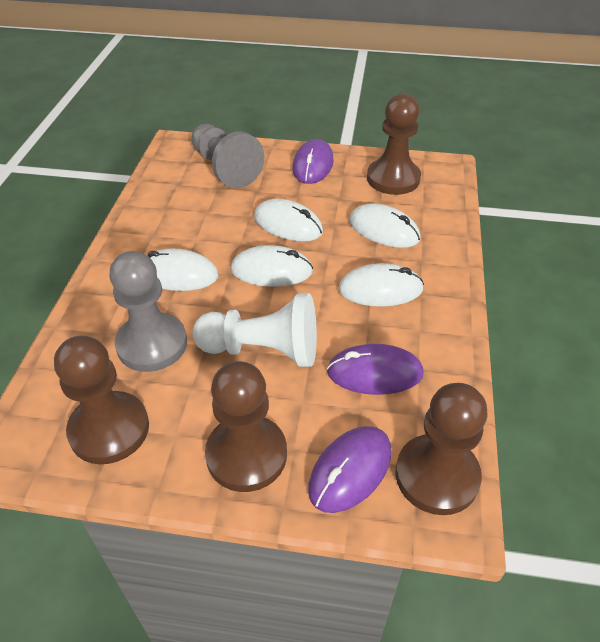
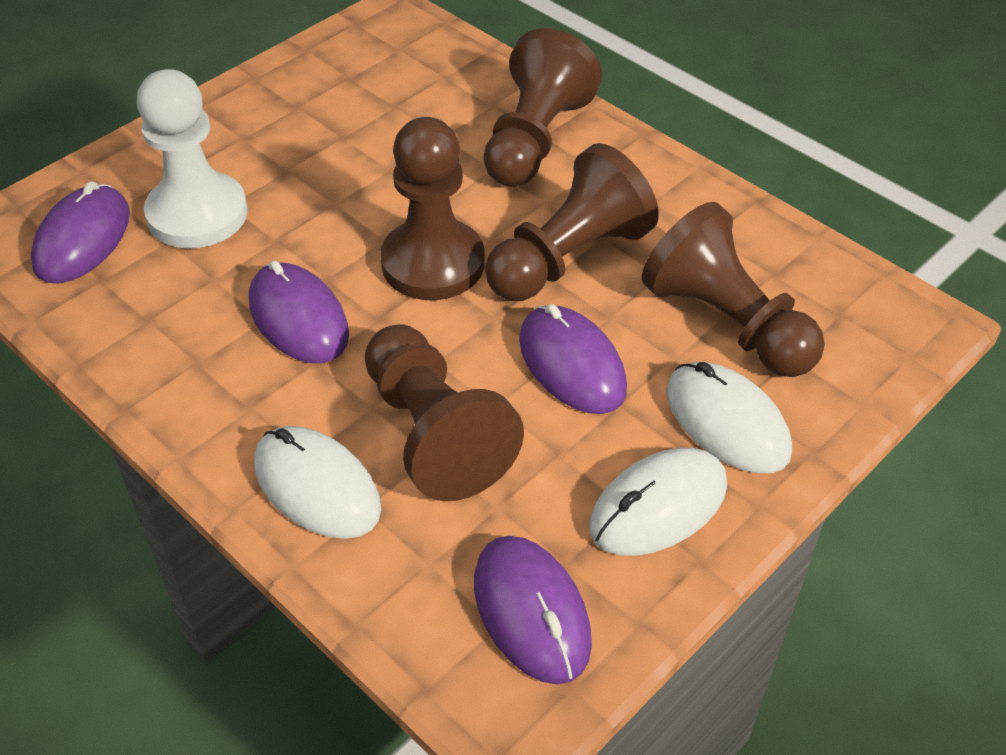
brown pawn: [54,335,149,464] [205,361,287,492] [367,94,421,195] [395,383,488,515] = 4 -> [365,324,524,501] [380,117,485,300] [483,28,602,187] [485,143,659,301] [642,202,825,377] = 5
grey pawn: [109,251,187,372] [191,124,264,188] = 2 -> none = 0
purple mouse: [292,139,334,184] [308,426,391,513] [327,344,424,395] = 3 -> [31,181,130,283] [249,261,349,363] [474,536,592,684] [519,304,627,414] = 4
white mouse: [147,248,219,291] [231,245,313,287] [254,199,323,241] [338,263,424,307] [349,203,421,248] = 5 -> [254,426,381,539] [589,448,727,556] [666,362,792,473] = 3

